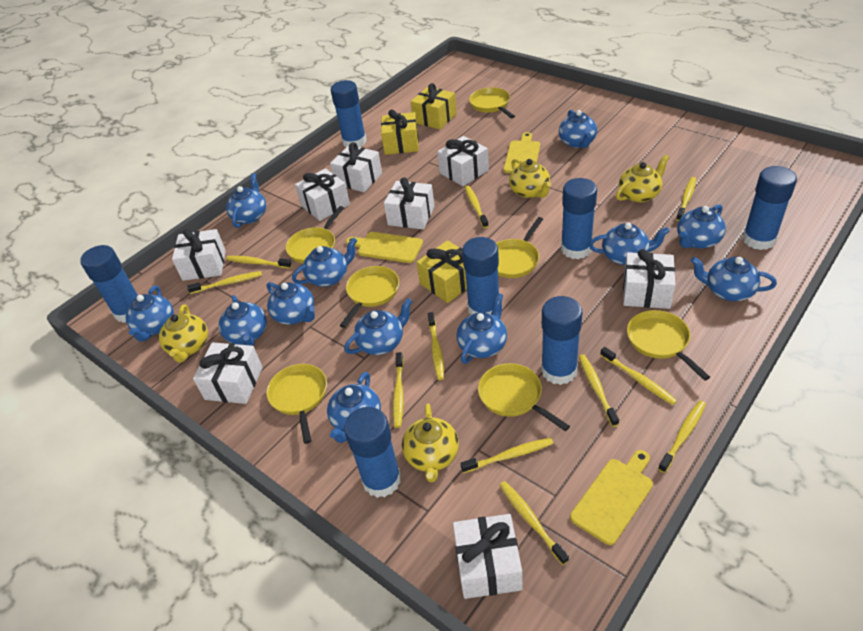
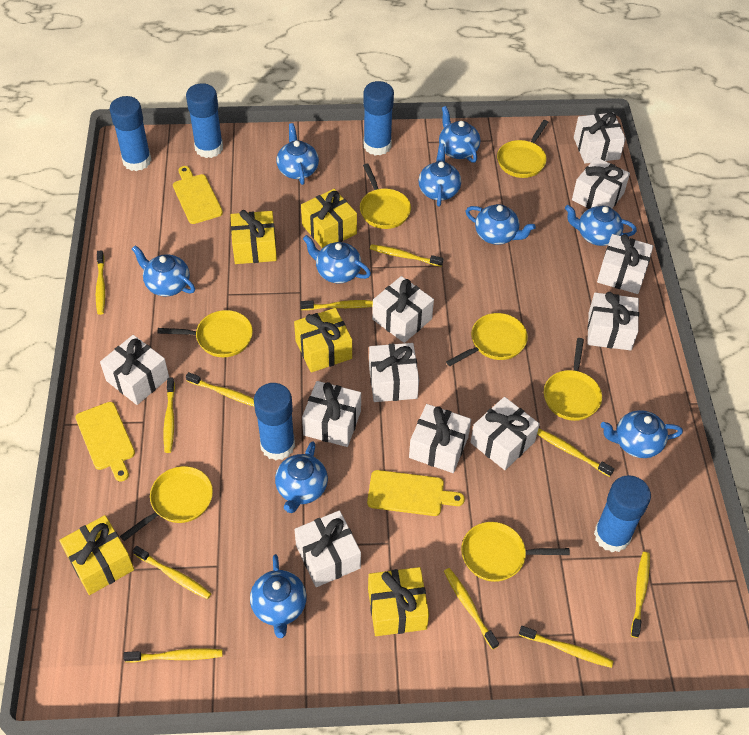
blue glue stick: [80,245,138,323] [331,80,367,147] [344,407,401,498] [462,237,499,315] [541,296,583,385] [561,178,597,259] [742,166,797,250] = 7 -> [110,96,152,171] [186,83,223,158] [254,383,295,461] [363,81,394,156] [594,475,651,552] = 5
blue teapot: [126,285,174,342] [219,295,267,346] [226,173,266,228] [266,282,315,325] [292,237,357,287] [327,372,381,443] [344,298,412,355] [457,293,507,364] [559,110,597,148] [589,223,670,265] [677,204,726,249] [691,257,777,301] = 12 -> [132,245,195,296] [250,554,307,638] [275,441,328,513] [276,123,319,185] [303,235,371,283] [418,143,461,207] [439,106,480,163] [466,204,536,245] [565,205,637,246] [601,410,683,458] = 10
white gift: [172,229,226,281] [193,342,263,404] [295,168,350,221] [330,142,382,192] [384,177,435,230] [437,136,489,186] [453,514,523,599] [623,249,675,309] = 8 -> [100,335,169,405] [294,510,361,587] [302,381,361,447] [369,343,419,402] [372,276,434,343] [409,404,471,473] [470,397,540,470] [572,157,630,209] [574,113,626,164] [587,292,639,350] [597,234,653,294] = 11
yellow gift: [381,110,419,155] [410,83,457,130] [417,240,467,303] = 3 -> [60,515,134,595] [231,210,277,264] [294,308,352,373] [301,189,357,248] [368,567,429,636] = 5
yellow teapot: [159,304,208,363] [402,403,459,482] [509,159,551,198] [616,155,670,203] = 4 -> none = 0

